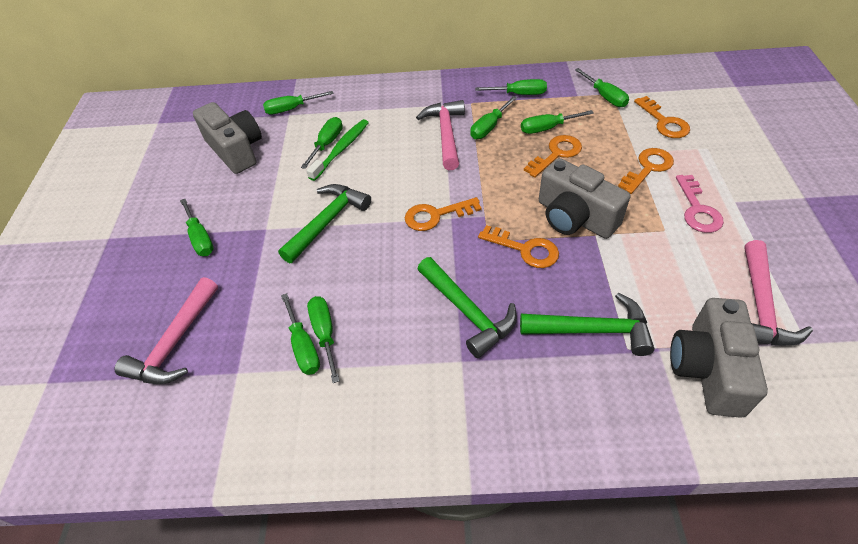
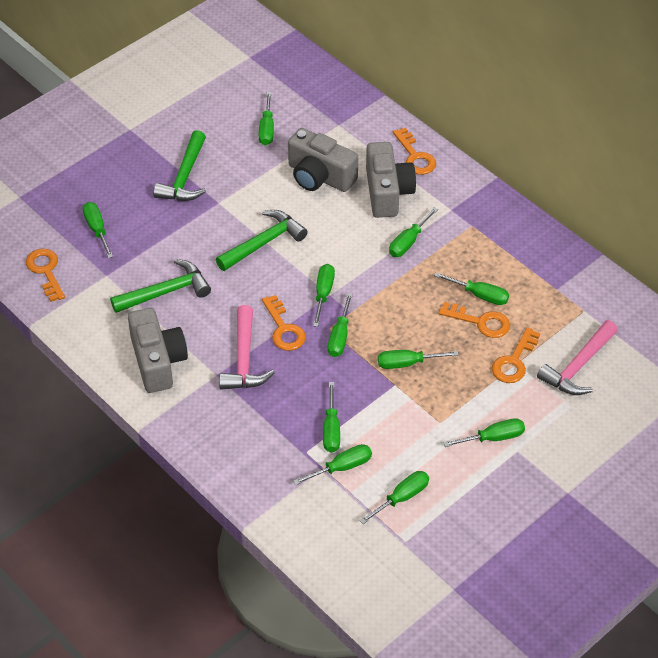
green screwdriver: [180,199,214,256] [263,91,334,115] [281,293,320,375] [301,117,343,169] [307,296,340,383] [471,96,517,139] [475,79,547,95] [521,110,594,134] [575,68,629,107] = 9 -> [83,202,113,258] [259,92,274,146] [293,444,372,485] [313,264,335,327] [323,382,340,453] [328,293,353,357] [359,471,429,524] [378,350,459,369] [389,207,438,257] [434,272,509,305] [443,418,525,447] = 11
green toothbrush: [306,119,369,181] = 1 -> none = 0
pink hammer: [115,277,218,384] [416,100,465,170] [745,240,813,345] = 3 -> [219,305,275,390] [537,320,618,395] = 2
pink key: [676,175,724,233] = 1 -> none = 0

